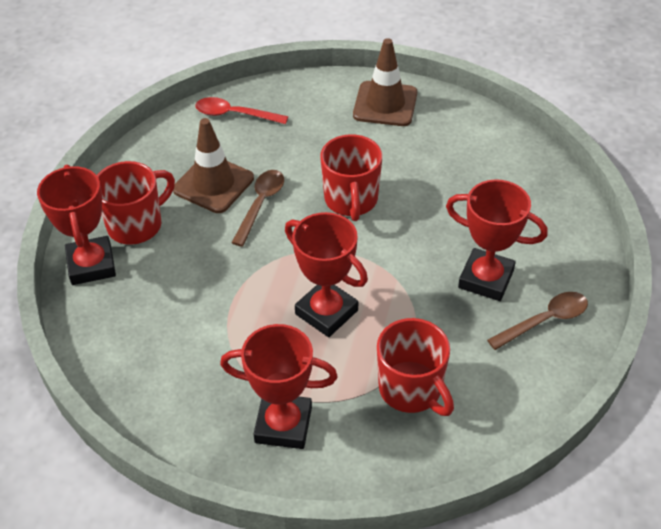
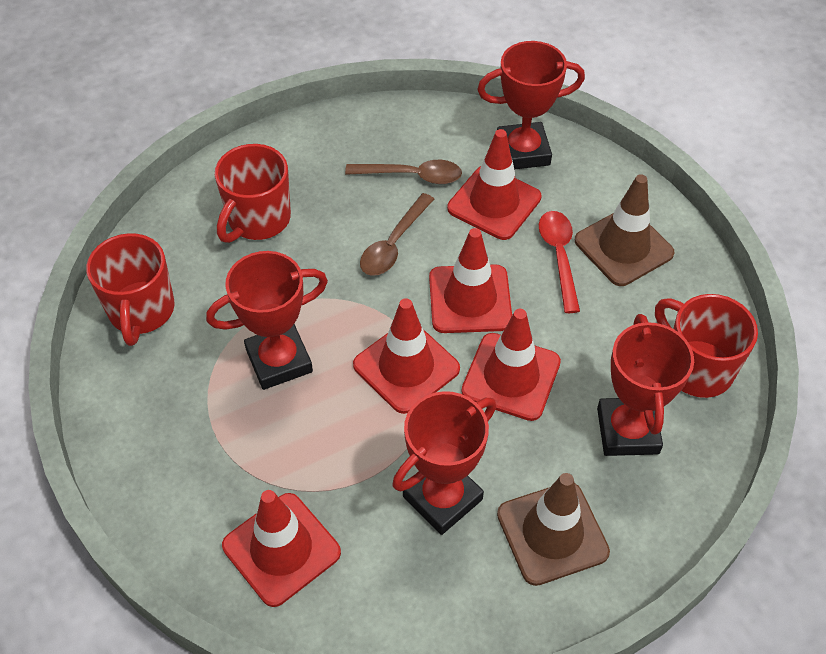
red traffic cone: none = 0 -> [222,490,341,607] [353,298,460,414] [429,228,512,333] [447,129,541,240] [461,309,561,421] = 5

